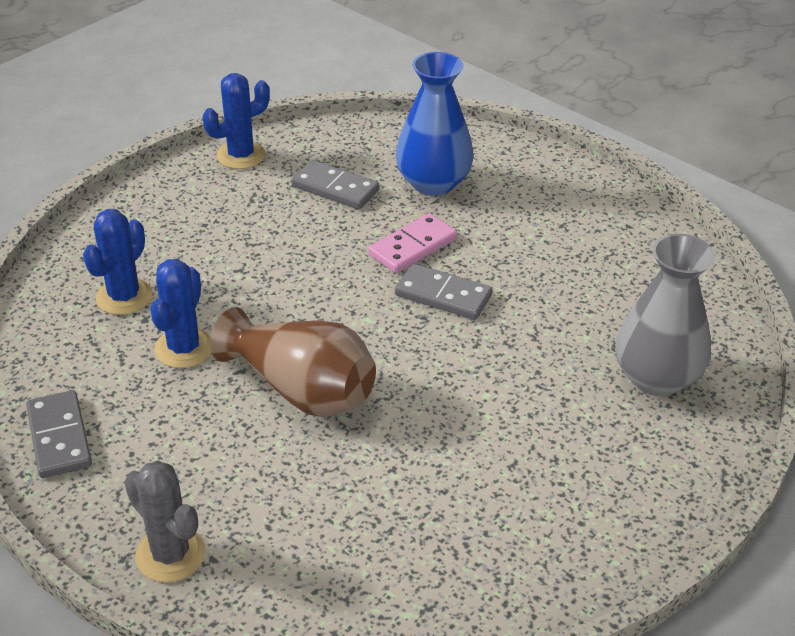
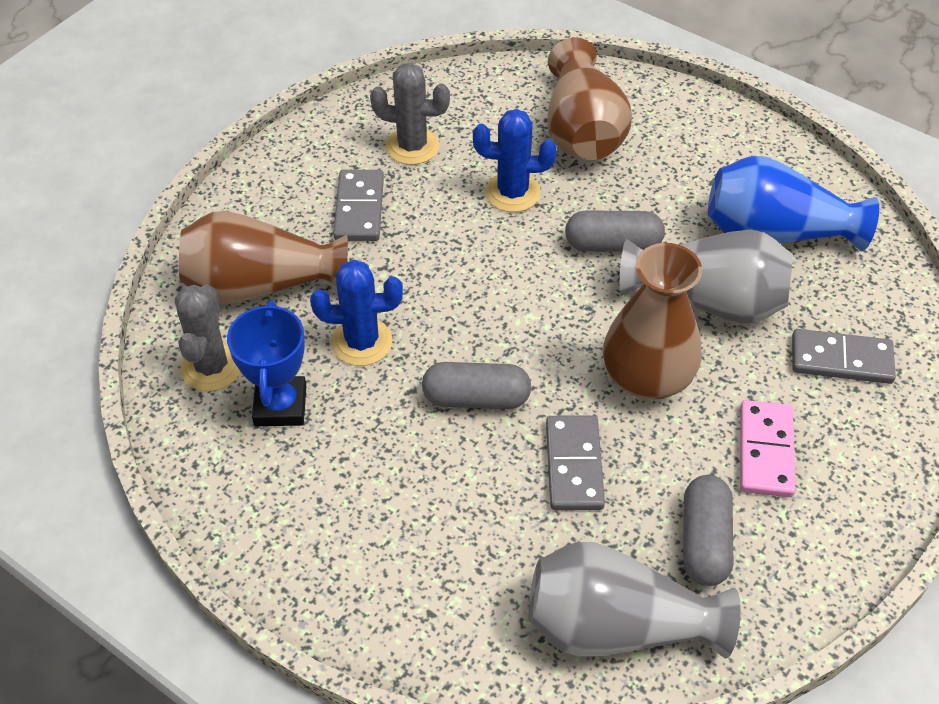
blue cactus: [83,209,153,315] [150,259,211,368] [203,73,270,169] = 3 -> [310,260,403,366] [473,109,557,212] = 2
blue trophy: none = 0 -> [227,301,306,426] = 1
brown vase: [210,307,376,417] = 1 -> [179,211,348,304] [547,37,632,160] [603,243,702,400] = 3
grey cactus: [124,460,205,582] = 1 -> [175,285,240,391] [370,63,450,165] = 2
grey capsule: none = 0 -> [422,362,531,409] [565,211,665,252] [683,475,733,586] = 3
grey vase: [616,234,715,396] = 1 -> [529,542,741,659] [620,230,793,324] = 2

